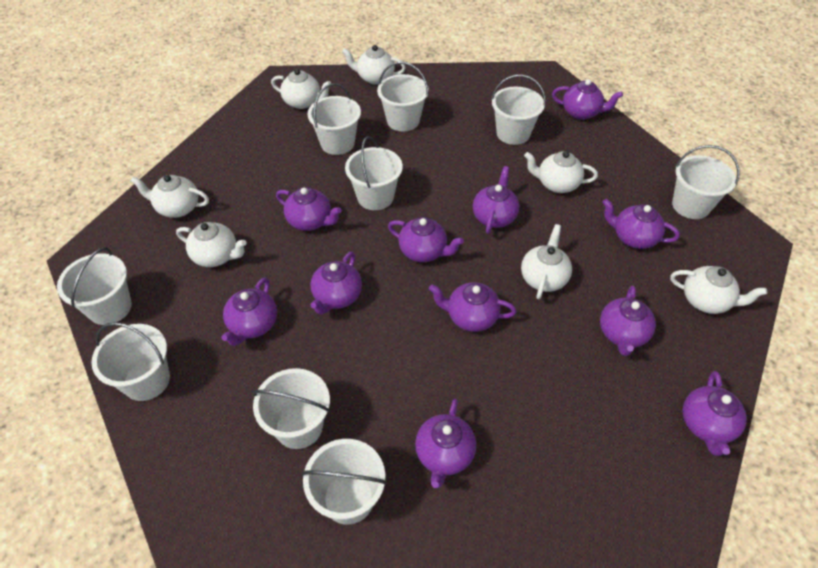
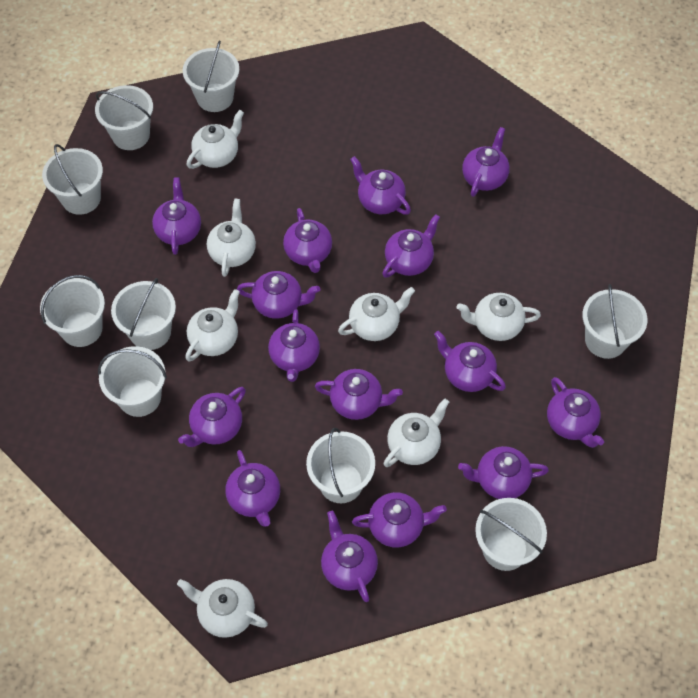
purple teapot: [221,277,277,346] [276,187,342,231] [310,252,362,315] [388,217,464,262] [415,399,476,488] [429,282,517,332] [473,166,519,234] [552,79,623,120] [600,286,656,356] [602,199,680,249] [683,371,747,456] = 11 -> [152,177,201,255] [178,387,246,447] [225,450,280,527] [237,271,320,319] [268,309,320,382] [283,208,332,273] [315,369,403,420] [321,511,378,602] [350,156,411,215] [352,492,447,548] [382,214,440,278] [434,331,506,392] [458,446,549,499] [462,127,510,197] [547,377,604,448] = 15

